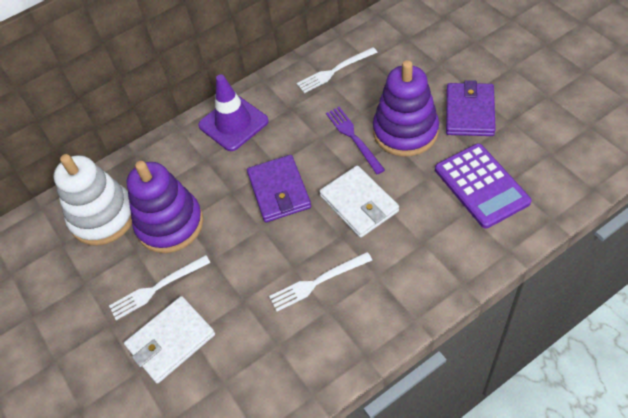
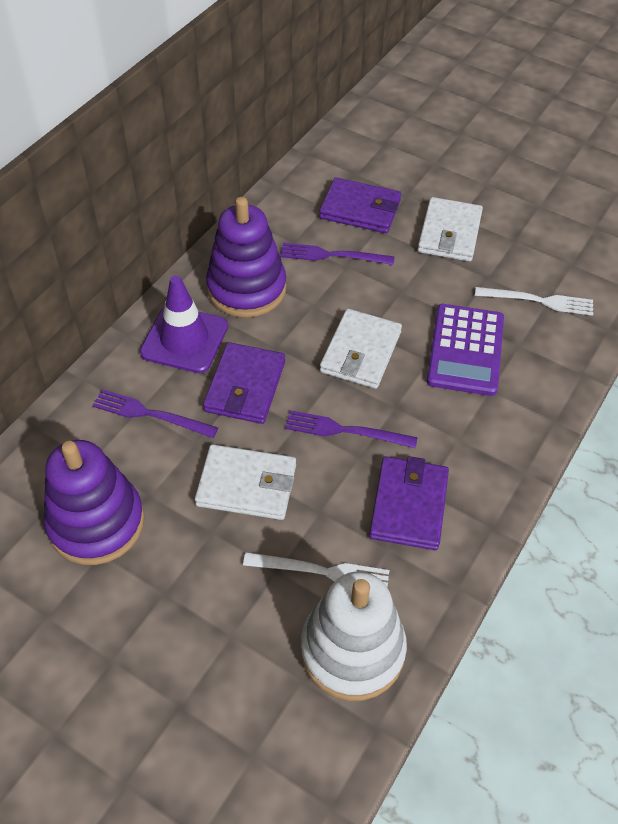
purple fork: [326,107,385,174] = 1 -> [92,389,218,438] [280,243,395,265] [285,410,418,449] = 3
purple wallet: [247,155,311,223] [446,80,496,136] = 2 -> [203,342,285,424] [319,178,401,233] [369,456,449,550] = 3
white fork: [109,255,211,320] [269,252,372,311] [297,47,378,93] = 3 -> [243,552,390,587] [475,287,593,316] = 2
white wallet: [124,296,215,384] [319,165,399,238] = 2 -> [195,444,296,520] [320,309,402,389] [417,197,483,262] = 3

